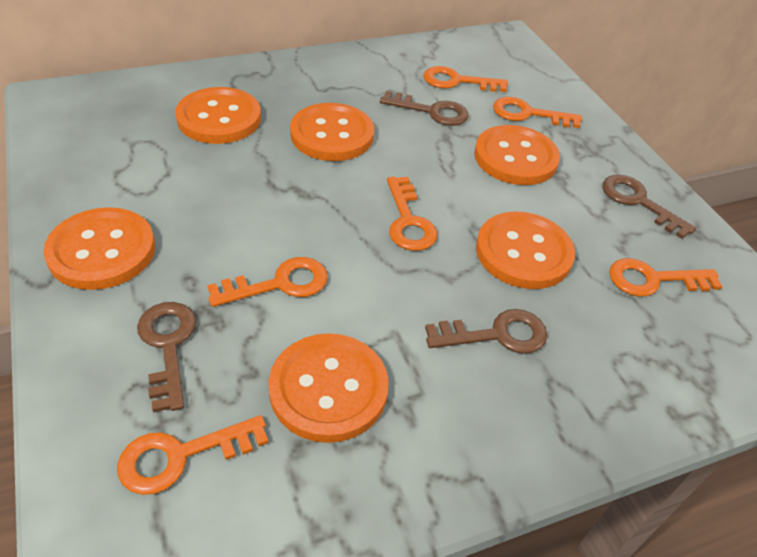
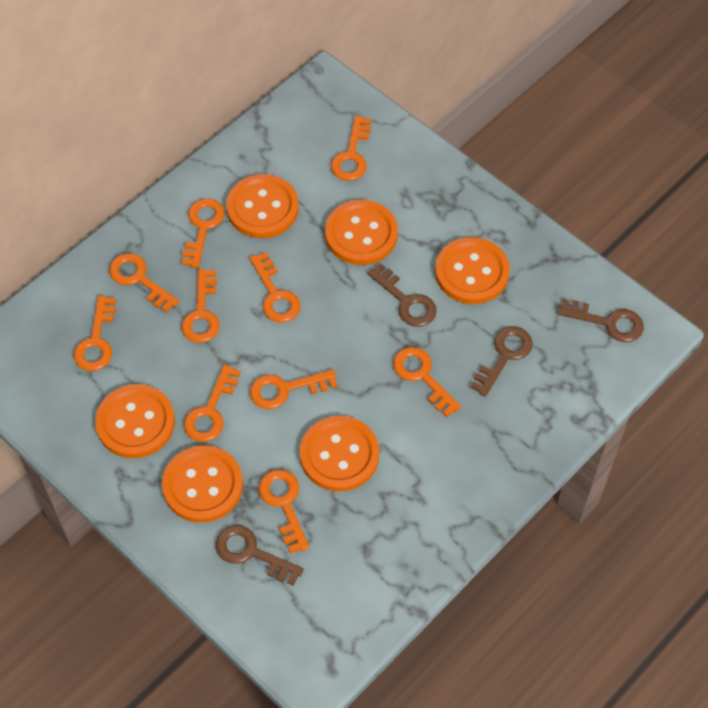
orange key: [117,415,269,495] [207,257,328,307] [387,177,437,251] [423,66,508,92] [493,97,582,128] [609,258,723,297] = 6 -> [73,296,116,371] [109,253,179,313] [181,269,220,343] [182,198,225,268] [184,365,241,442] [250,252,301,323] [250,369,337,409] [259,469,309,554] [331,116,371,181] [393,347,461,417] = 10

